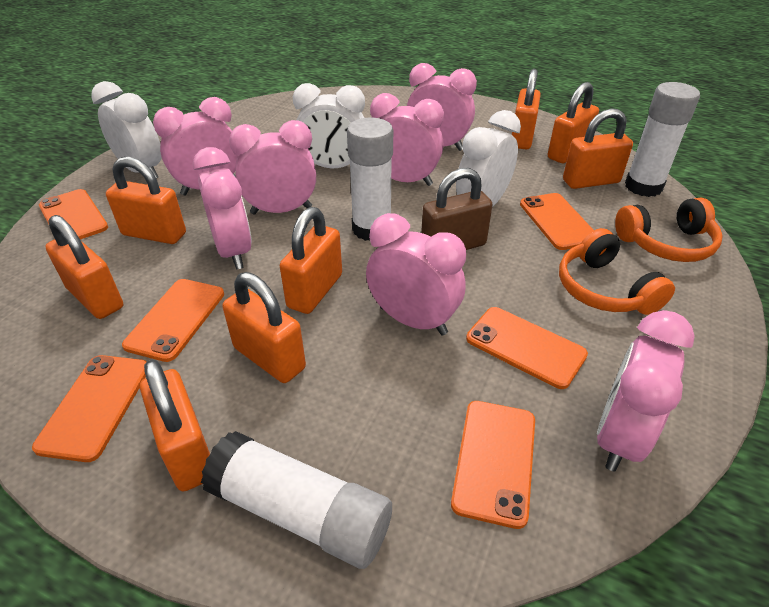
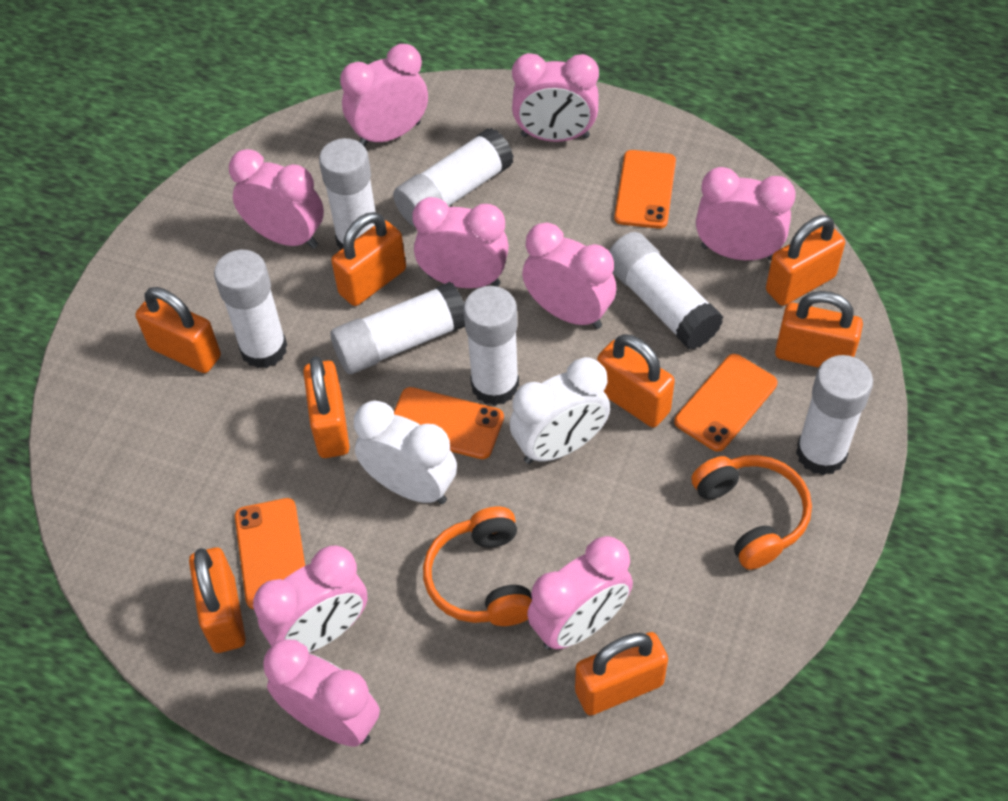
brown padlock: [421,168,493,250] = 1 -> none = 0
orange phone: [32,355,147,462] [39,189,108,240] [122,279,224,362] [451,401,535,529] [466,307,588,389] [520,193,594,250] = 6 -> [235,498,305,609] [394,387,504,459] [614,150,676,229] [674,354,777,452] = 4
pink clock: [153,97,238,196] [193,147,252,269] [229,120,316,215] [366,213,466,335] [370,93,444,186] [407,63,477,151] [597,310,695,472] = 7 -> [229,149,324,249] [253,545,368,653] [263,639,380,747] [340,44,428,147] [412,197,509,288] [512,53,599,142] [522,222,616,329] [527,536,633,650] [696,167,796,260] = 9
white clock: [91,81,162,178] [293,83,365,168] [456,110,521,207] = 3 -> [354,400,457,504] [510,357,610,464] = 2
white glue stick: [201,431,392,569] [347,117,393,241] [625,82,700,197] = 3 -> [214,250,287,368] [319,138,376,250] [330,282,465,374] [393,128,514,227] [463,286,519,406] [609,232,723,349] [796,355,873,475] = 7

